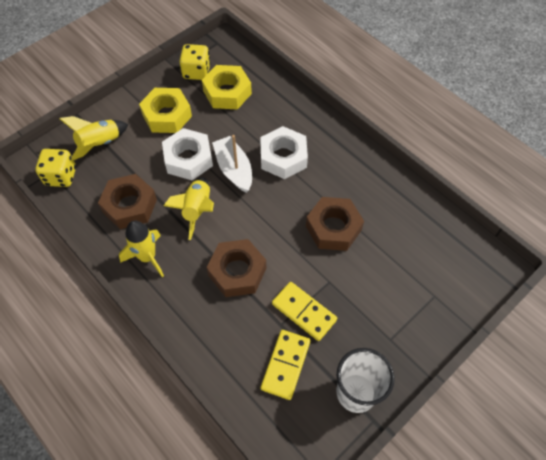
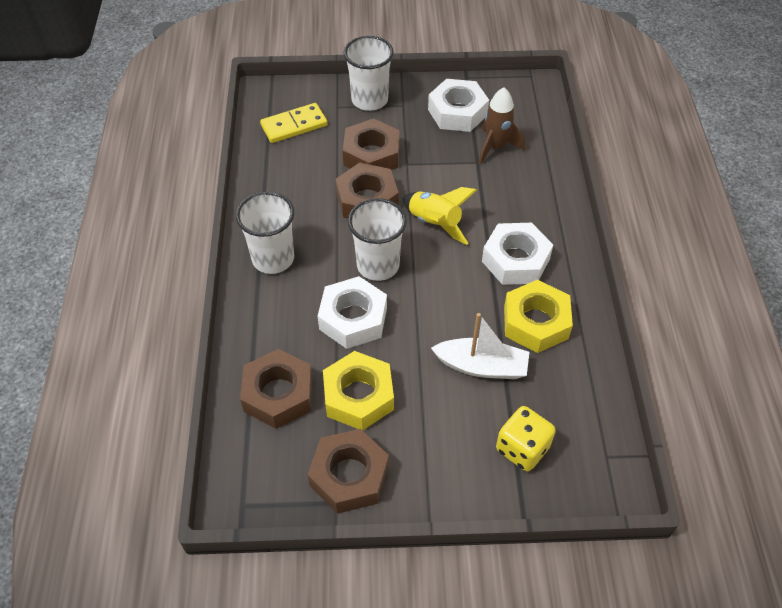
brown nut: [98,174,157,229] [207,239,266,297] [306,197,364,251] = 3 -> [240,349,313,429] [307,429,389,514] [335,163,399,218] [343,118,400,170] = 4
brown rocket: none = 0 -> [478,87,525,165] = 1
white cup: [336,348,394,413] = 1 -> [236,192,294,274] [344,36,394,111] [348,198,407,281] = 3
white nut: [162,128,213,180] [260,126,308,179] = 2 -> [318,276,387,349] [428,79,489,132] [482,223,553,285] = 3
yellow dice: [35,149,76,187] [179,44,211,80] = 2 -> [496,406,556,471] = 1
yellow domino: [261,330,310,400] [272,282,337,341] = 2 -> [260,103,328,143] = 1
yellow rocket: [59,116,129,160] [119,221,164,277] [164,177,214,240] = 3 -> [402,187,477,245] = 1

